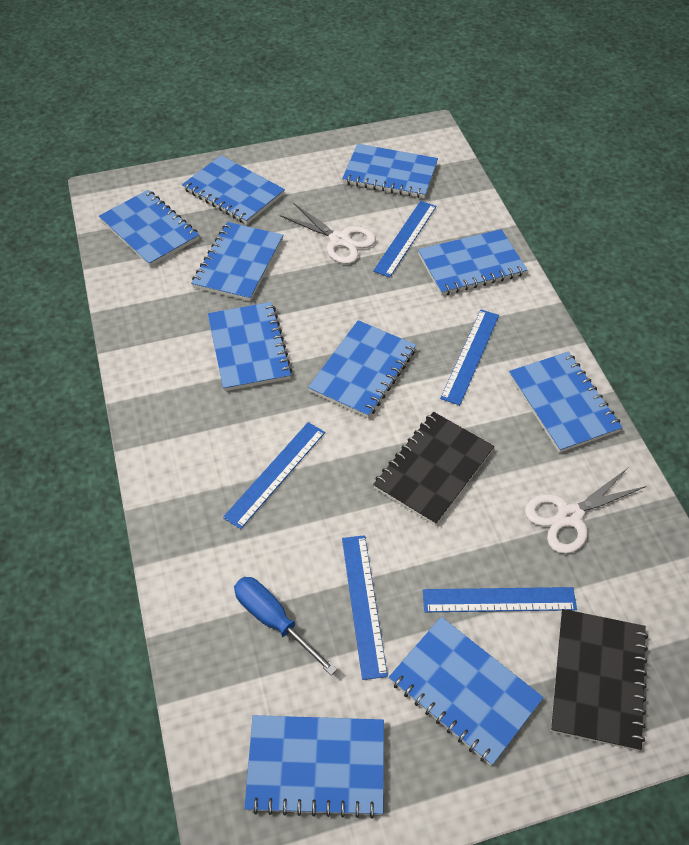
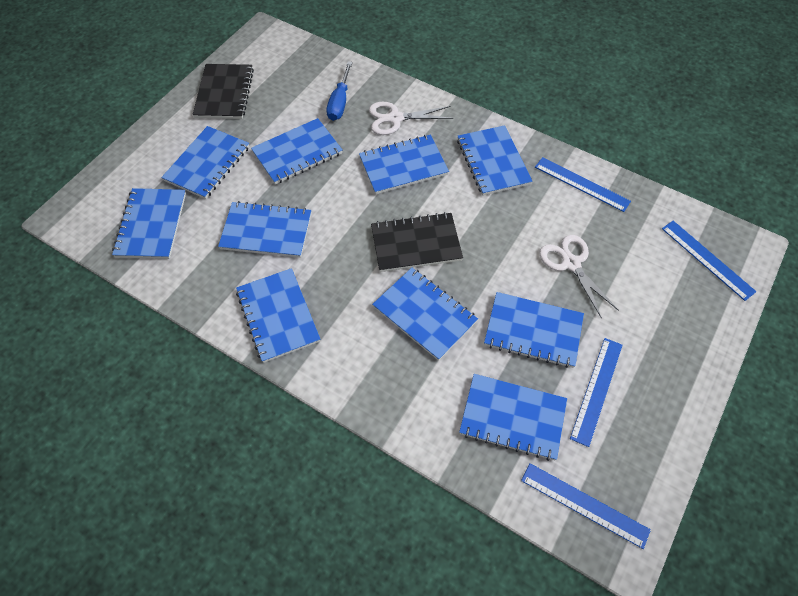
blue ruler: [223,422,325,529] [342,535,388,680] [373,201,437,277] [423,587,577,612] [440,310,499,405] = 5 -> [521,463,651,549] [535,157,631,212] [570,338,623,447] [662,221,757,301] = 4

